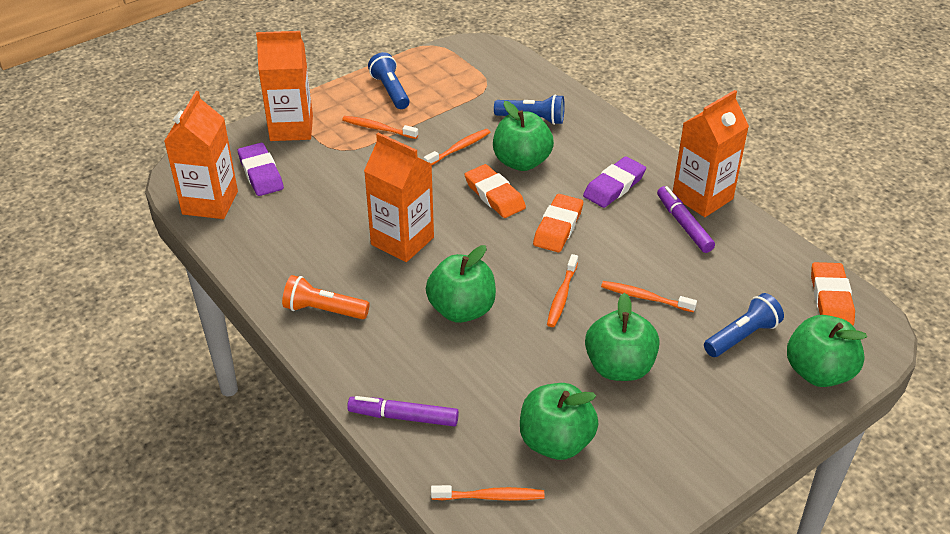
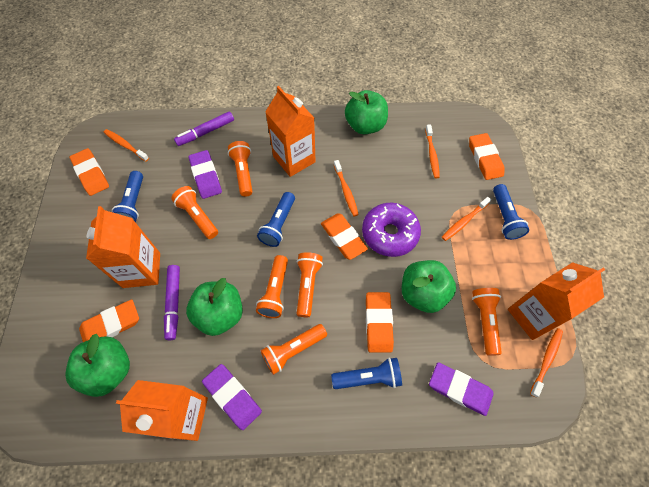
blue flashlight: [368,52,410,109] [494,94,565,125] [704,293,784,357] = 3 -> [112,171,143,222] [257,192,295,247] [331,358,402,389] [493,184,529,240] = 4
green apple: [426,245,496,323] [493,101,554,171] [520,383,599,460] [585,293,660,381] [787,315,867,387] = 5 -> [65,334,130,397] [186,278,243,336] [345,90,388,134] [402,260,456,313] = 4
orange eraser: [464,164,526,218] [533,194,583,252] [811,262,855,326] = 3 -> [70,148,109,196] [79,299,139,342] [321,213,368,260] [366,292,394,353] [469,133,505,180] = 5
orange flashlight: [282,275,370,319] = 1 -> [171,186,218,239] [228,141,253,197] [256,255,288,318] [261,324,327,375] [297,252,323,317] [472,288,502,356] = 6
purple donut: none = 0 -> [362,203,421,257] = 1
purple eraser: [238,143,284,196] [583,156,646,208] = 2 -> [189,150,222,199] [202,364,262,430] [429,362,494,416] = 3

